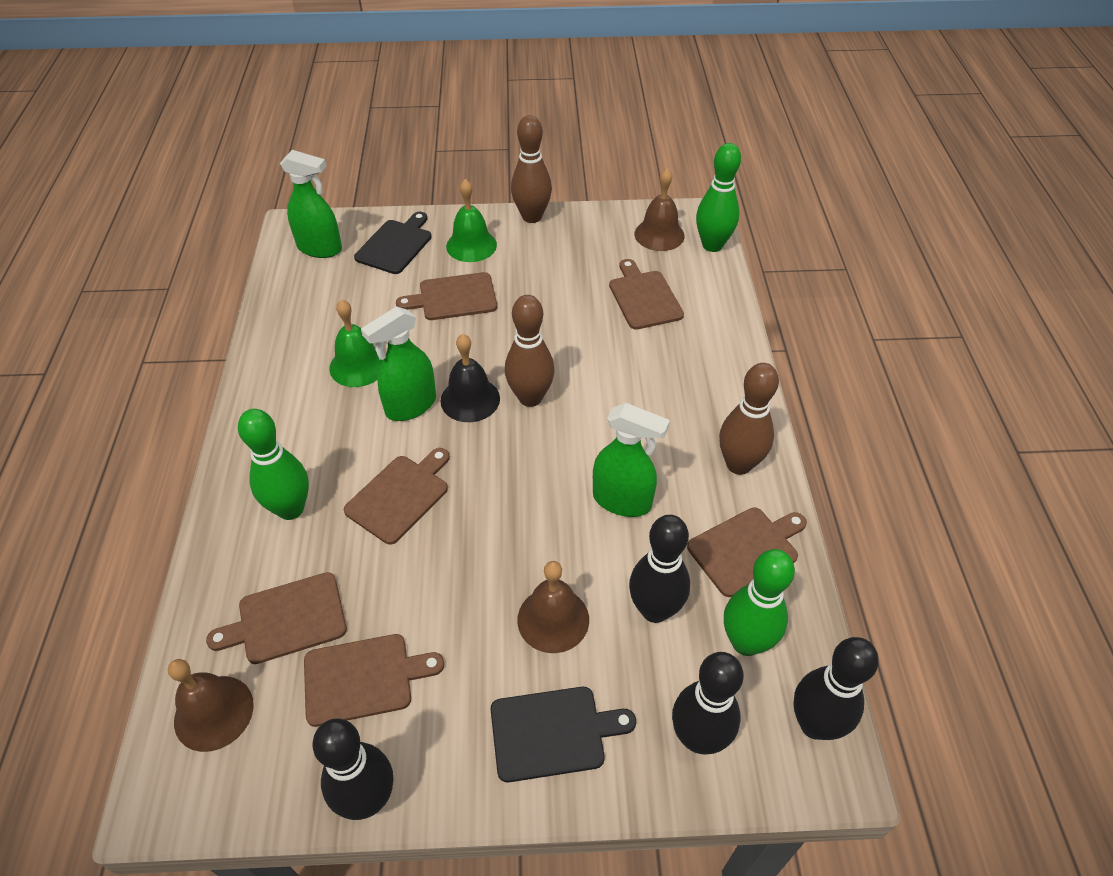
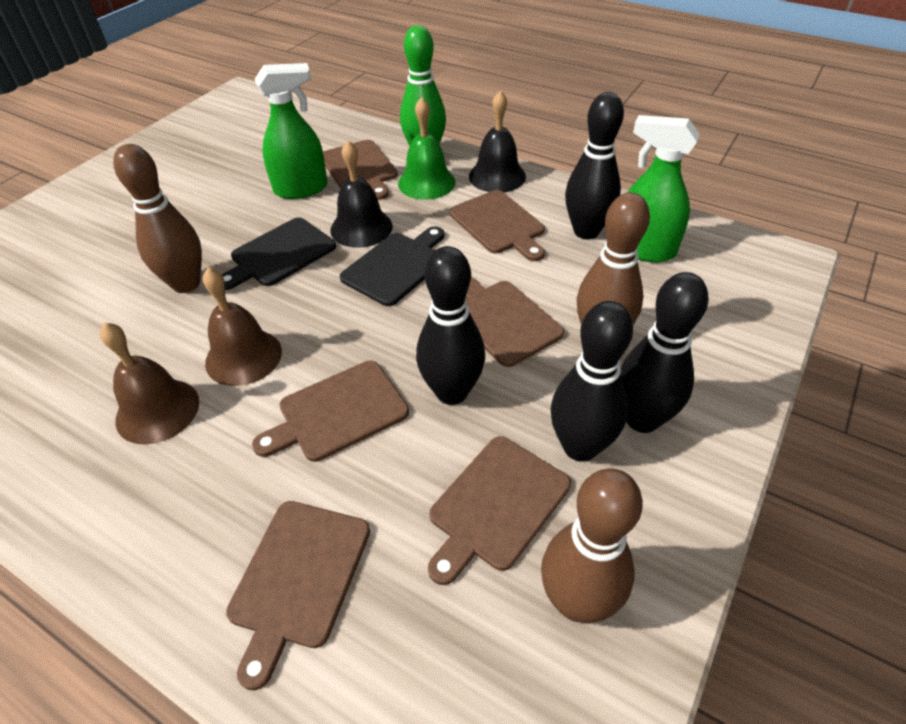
black bell: [440,334,500,422] = 1 -> [331,140,393,248] [469,91,526,192] = 2
brown bell: [168,659,254,752] [517,561,589,653] [635,169,685,251] = 3 -> [100,323,199,444] [202,267,282,386] = 2
green bell: [329,299,384,387] [446,179,497,262] = 2 -> [398,97,455,200] = 1
green bowling pin: [238,409,309,520] [696,143,741,252] [724,549,795,656] = 3 -> [400,25,446,146] = 1
green spray bottle: [280,150,342,258] [361,306,436,421] [593,403,670,517] = 3 -> [255,63,328,199] [627,115,700,262] = 2

